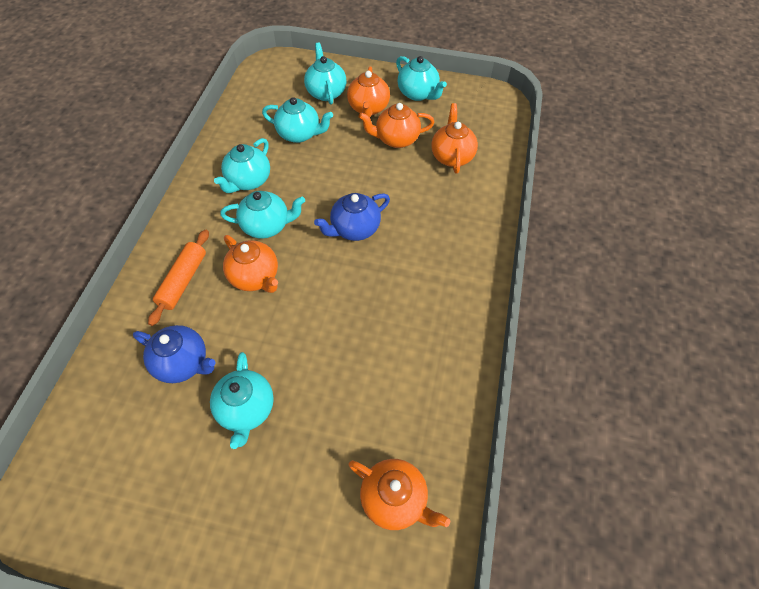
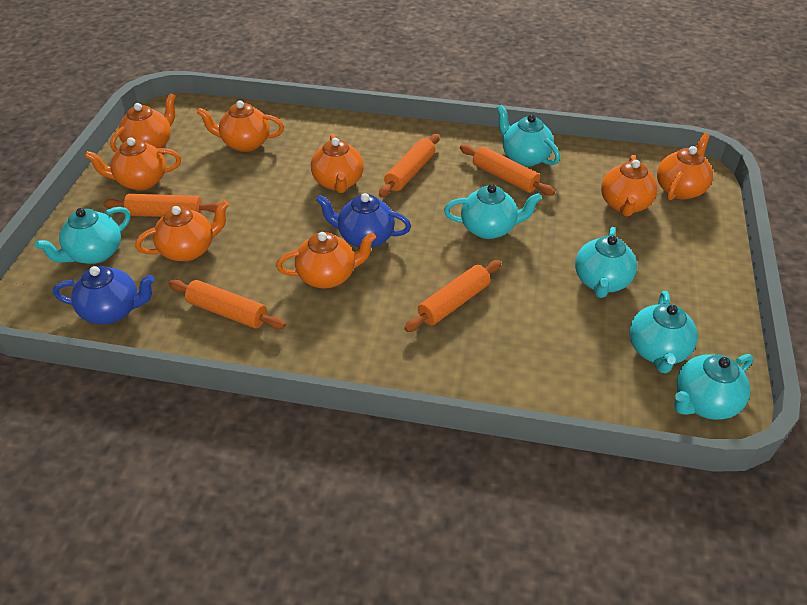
orange rolling pin: [148,230,209,326] = 1 -> [103,194,220,217] [169,280,286,329] [379,134,440,197] [404,260,501,332] [460,144,555,196] = 5
orange teapot: [223,235,278,293] [347,66,390,117] [348,459,450,530] [359,103,435,148] [431,103,478,174] = 5 -> [84,137,181,190] [110,93,176,152] [135,200,229,262] [197,100,284,152] [276,232,376,288] [311,134,364,193] [601,155,658,216] [657,133,713,200] = 8

